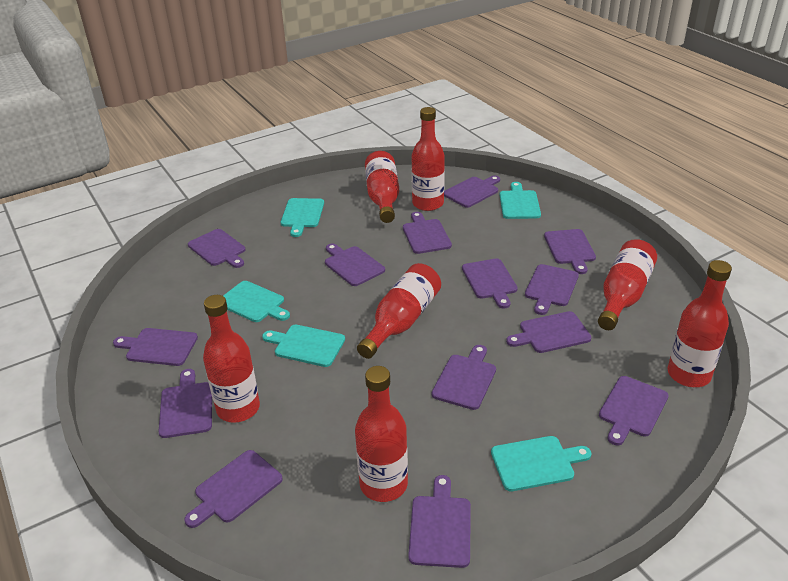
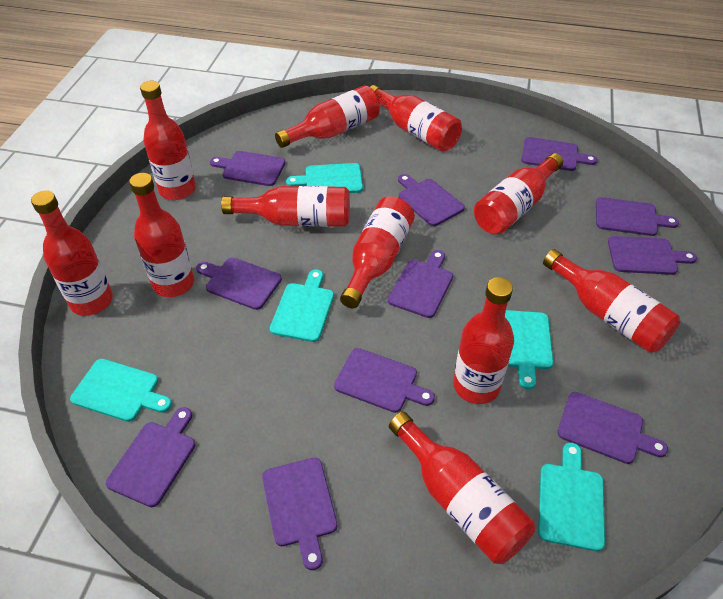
purple cutting board: [113,328,198,366] [158,369,212,438] [184,450,283,528] [188,229,245,268] [325,243,385,286] [403,212,452,254] [408,475,471,568] [432,345,496,410] [444,175,500,208] [462,258,518,308] [506,311,591,353] [525,264,579,315] [544,229,596,274] [599,376,669,445] = 14 -> [106,407,195,507] [196,257,282,310] [210,151,285,186] [262,458,338,570] [334,348,435,413] [388,250,453,318] [398,174,465,226] [521,137,597,171] [558,392,668,464] [596,197,679,236] [608,236,697,275] = 11
red bottle: [203,295,260,423] [355,366,408,502] [357,263,441,359] [365,151,399,223] [411,107,445,211] [598,239,657,330] [668,260,732,387] = 7 -> [31,190,113,316] [129,173,194,297] [140,81,196,200] [221,186,350,227] [275,85,380,148] [340,196,415,309] [370,85,462,152] [389,412,535,564] [453,277,514,404] [474,153,563,235] [543,249,680,353] = 11

